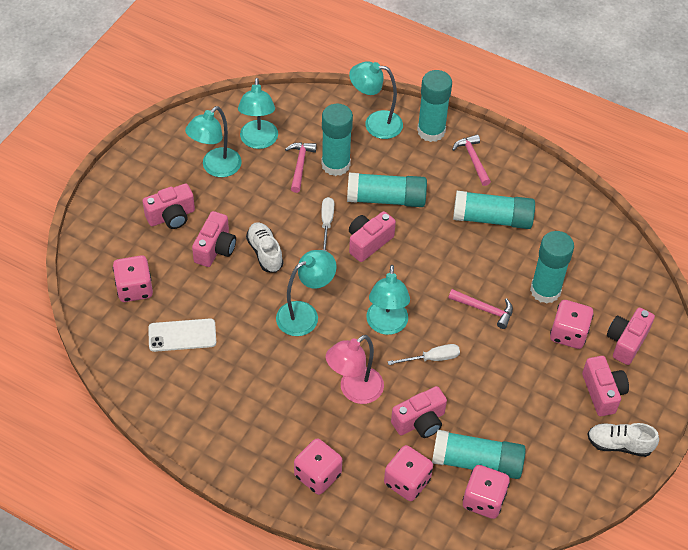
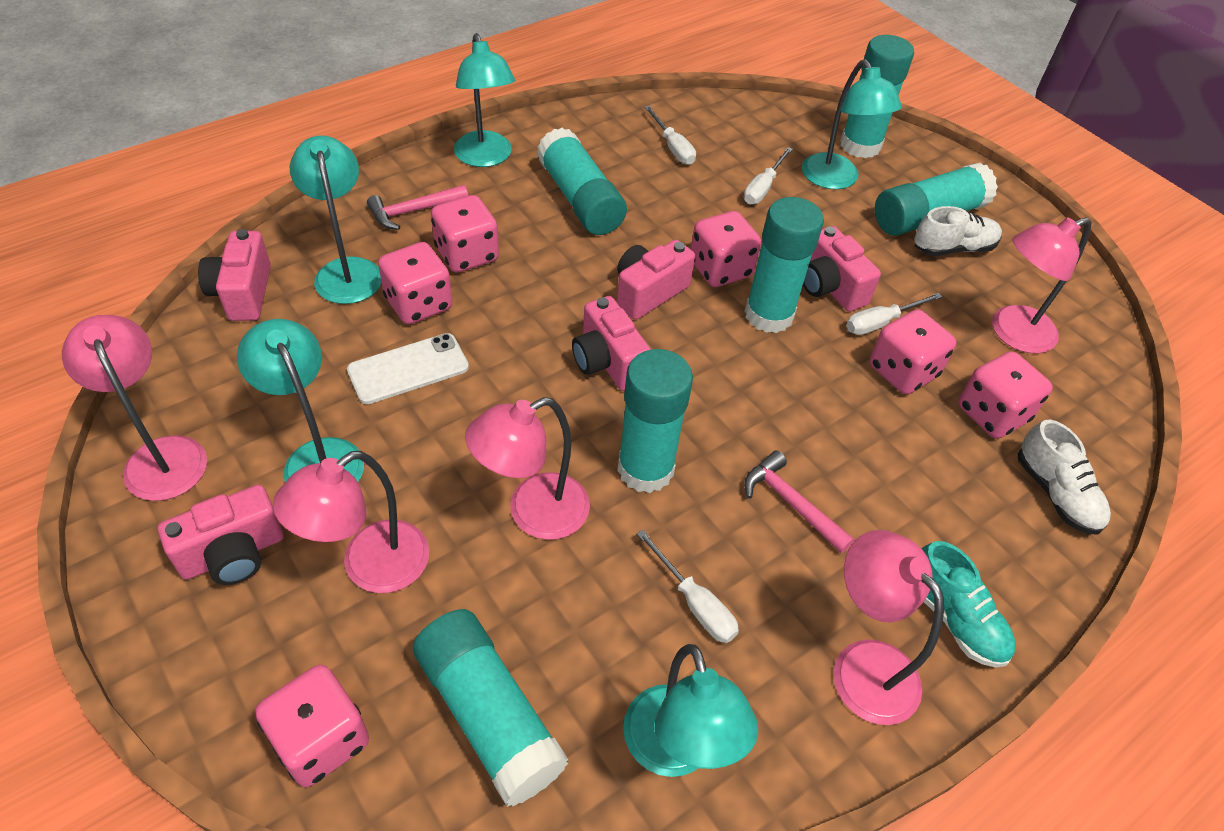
pink camera: [142,184,195,229] [192,211,236,267] [349,211,396,262] [391,386,447,438] [582,356,629,416] [607,308,655,365] = 6 -> [158,485,284,585] [198,229,271,321] [572,296,651,391] [617,240,695,320] [803,226,881,312] = 5
pink dice: [113,255,153,302] [294,439,342,495] [384,445,433,501] [463,465,510,519] [550,300,594,349] = 5 -> [255,665,369,787] [378,242,452,324] [431,195,499,273] [691,211,761,287] [869,309,956,394] [958,351,1053,439] = 6
pink hammer: [285,142,317,193] [448,289,513,329] [452,134,491,186] = 3 -> [367,185,468,230] [744,450,854,553] = 2
pink lamp: [326,335,384,404] = 1 -> [62,315,207,501] [273,451,429,593] [465,397,590,540] [834,530,944,725] [992,217,1092,354] = 5
turquoise shoe: none = 0 -> [922,541,1016,667] = 1
white screwdriver: [321,197,334,251] [388,344,460,365] = 2 -> [636,529,739,643] [644,105,696,165] [744,147,793,204] [846,293,943,335] = 4

